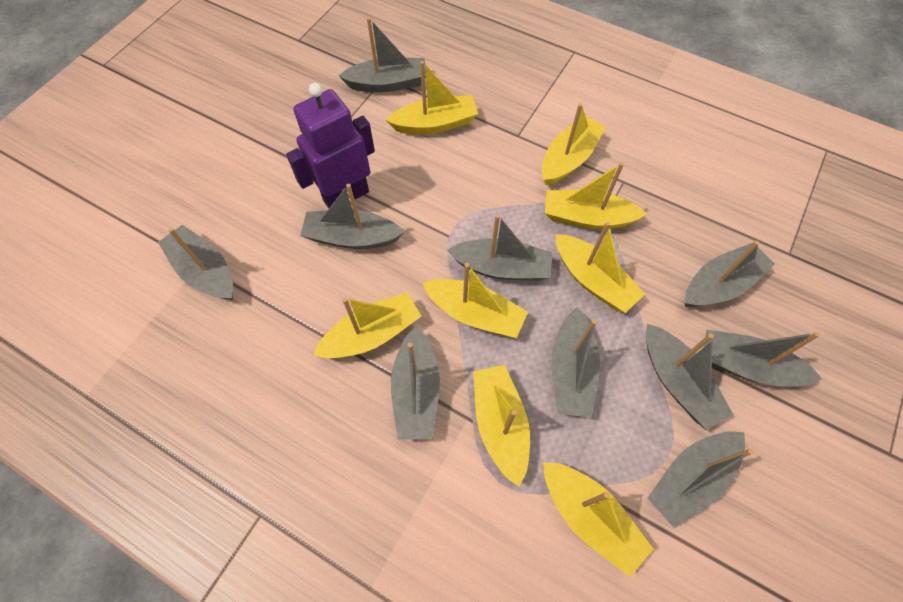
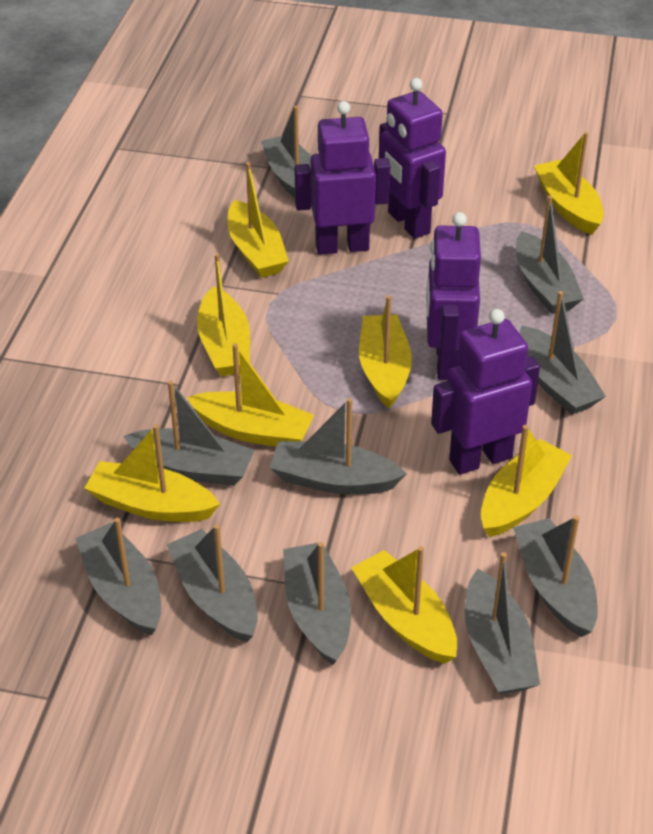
purple robot: [286,83,375,208] = 1 -> [294,101,390,255] [379,78,446,239] [426,212,481,380] [431,309,540,475] = 4

